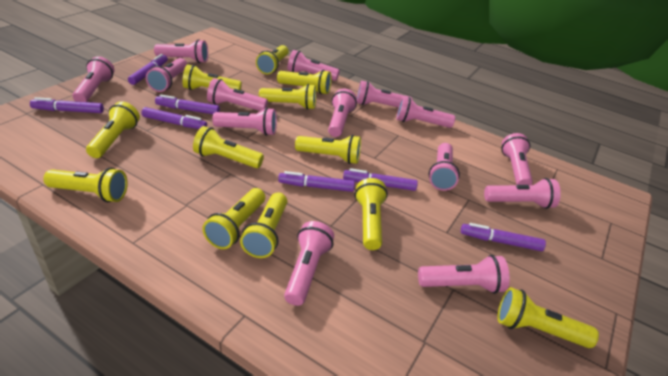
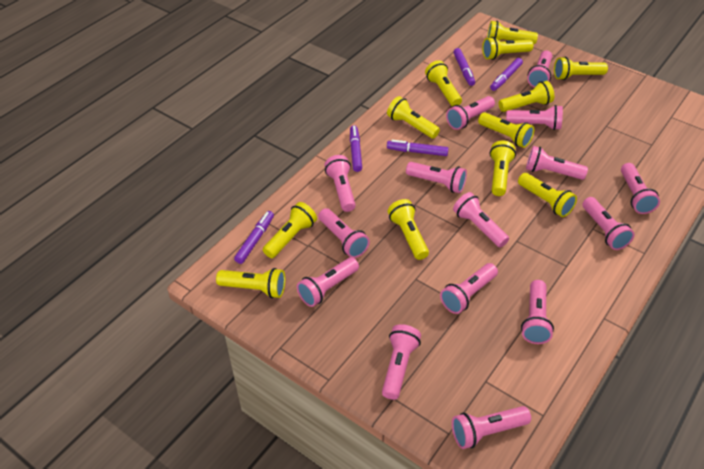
pink flashlight: [72,56,115,102] [146,58,187,92] [154,39,208,63] [207,78,268,111] [212,107,277,136] [284,221,334,306] [287,50,340,81] [328,89,357,137] [357,81,412,107] [396,97,455,128] [418,255,510,294] [428,143,460,191] [484,178,561,209] [501,133,533,185] = 14 -> [297,257,359,307] [318,208,370,258] [325,155,356,212] [382,324,421,400] [406,162,467,193] [440,263,498,314] [446,96,495,130] [452,406,531,449] [453,192,509,247] [506,105,563,130] [521,280,554,344] [526,146,588,180] [527,50,552,88] [582,197,635,250] [621,163,660,214] = 15
purple marker: [30,97,104,113] [128,54,168,85] [141,107,207,129] [155,94,220,114] [278,171,355,192] [343,168,418,191] [461,223,546,251] = 7 -> [234,211,274,264] [350,125,362,172] [387,140,449,156] [453,48,475,86] [490,58,523,91] = 5

